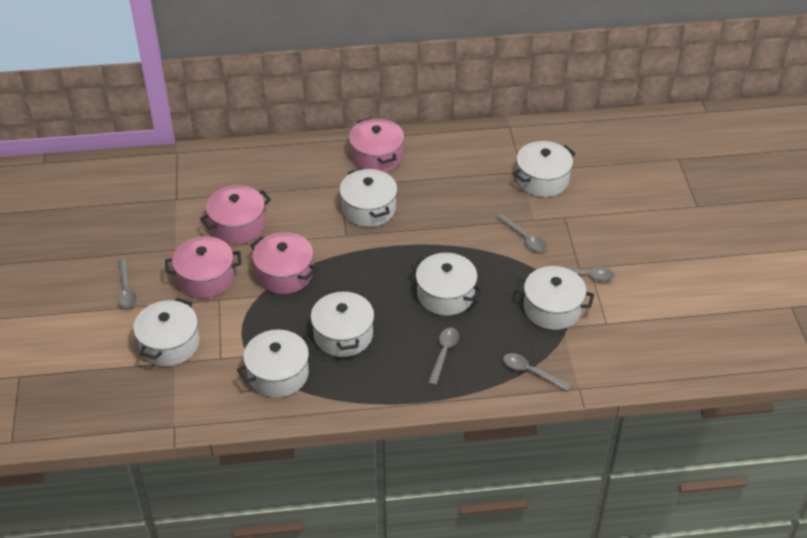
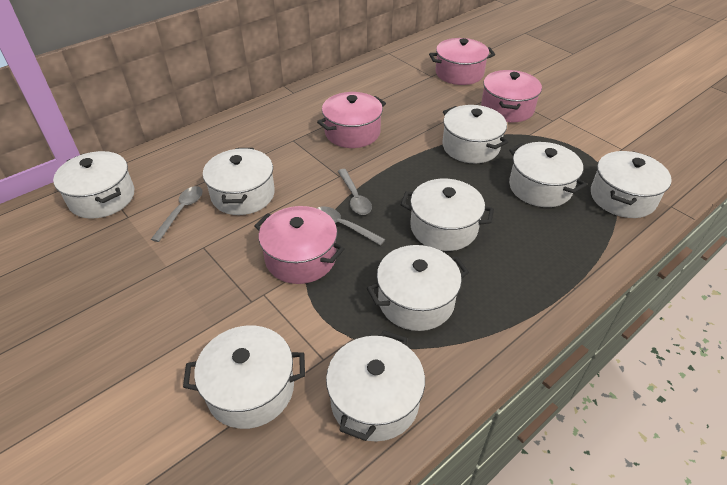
grey spoon: [118,259,137,308] [428,328,459,385] [496,214,547,252] [503,353,571,392] [546,266,615,281] = 5 -> [151,186,203,242] [317,206,386,246] [338,169,372,215] = 3
white pot: [133,298,199,366] [237,330,316,397] [310,289,374,357] [339,168,398,227] [411,253,482,316] [513,141,576,197] [515,266,594,330] = 7 -> [53,151,134,219] [183,325,305,429] [203,148,275,215] [326,330,425,442] [367,245,469,331] [400,179,494,251] [442,105,508,163] [509,142,587,207] [591,151,672,218] = 9

